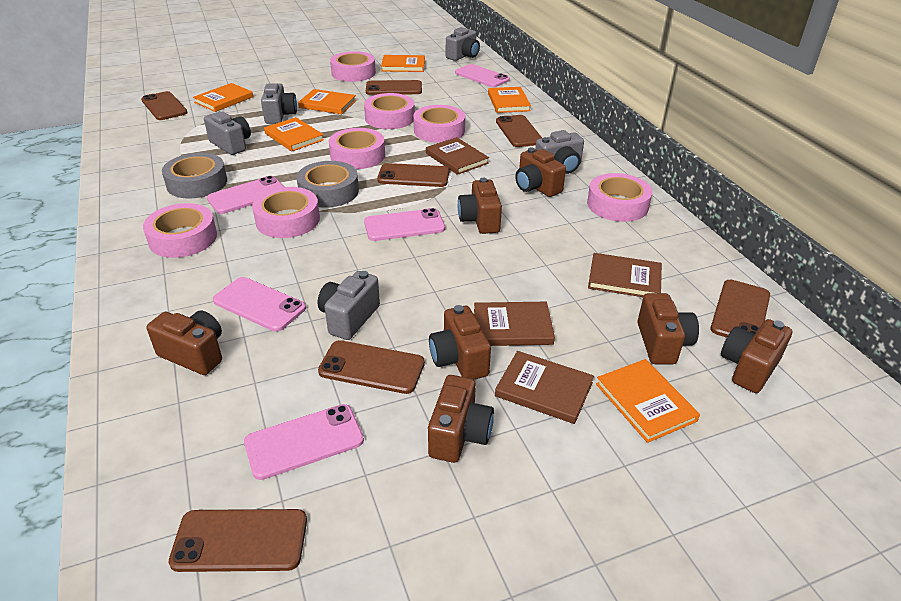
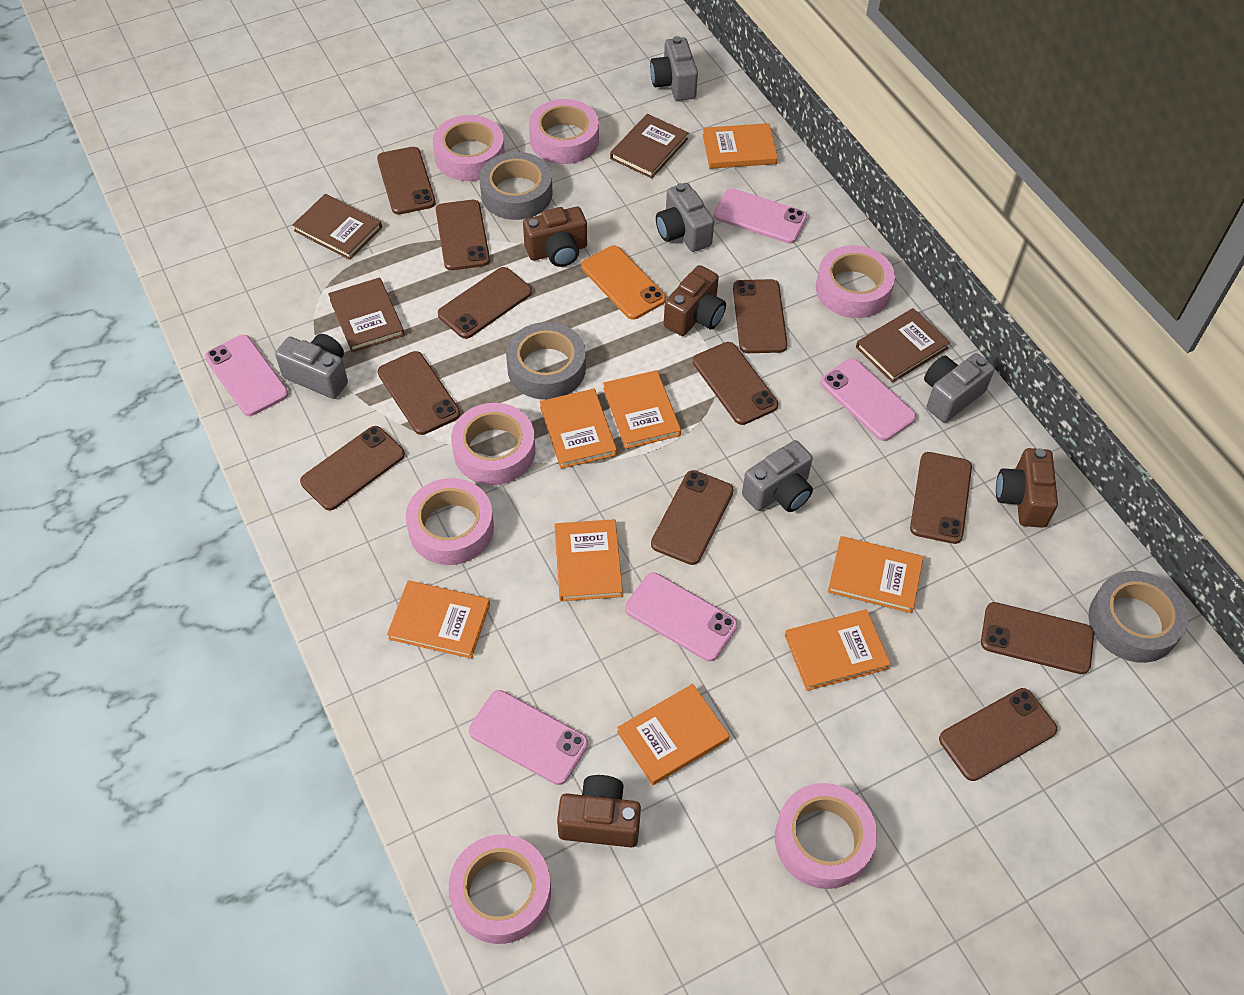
brown camera: [146,311,222,375] [428,375,494,463] [429,305,491,380] [458,178,502,234] [515,148,566,197] [637,293,699,364] [721,319,792,393] = 7 -> [523,207,587,267] [557,775,641,847] [664,265,726,336] [996,448,1058,528] = 4
brown phone: [141,91,188,120] [168,509,307,572] [318,340,425,394] [366,80,422,95] [377,163,449,187] [496,115,542,147] [710,280,770,338] = 7 -> [300,426,405,510] [377,147,436,214] [378,351,460,435] [436,200,490,270] [438,267,532,339] [651,470,734,565] [693,342,778,425] [733,279,788,353] [910,452,972,544] [939,688,1057,781] [981,602,1094,674] = 11
grey tape: [162,153,227,198] [297,161,359,208] = 2 -> [479,152,553,220] [506,322,586,400] [1088,571,1188,663] = 3
orange book: [193,83,253,112] [264,117,324,152] [298,89,356,114] [381,55,425,72] [488,87,531,113] [596,359,700,443] = 6 -> [387,580,490,659] [540,389,617,469] [554,519,623,601] [603,370,681,449] [617,684,729,785] [702,123,778,169] [785,610,891,691] [828,536,923,613] = 8
orange phone: none = 0 -> [581,246,666,320] = 1

